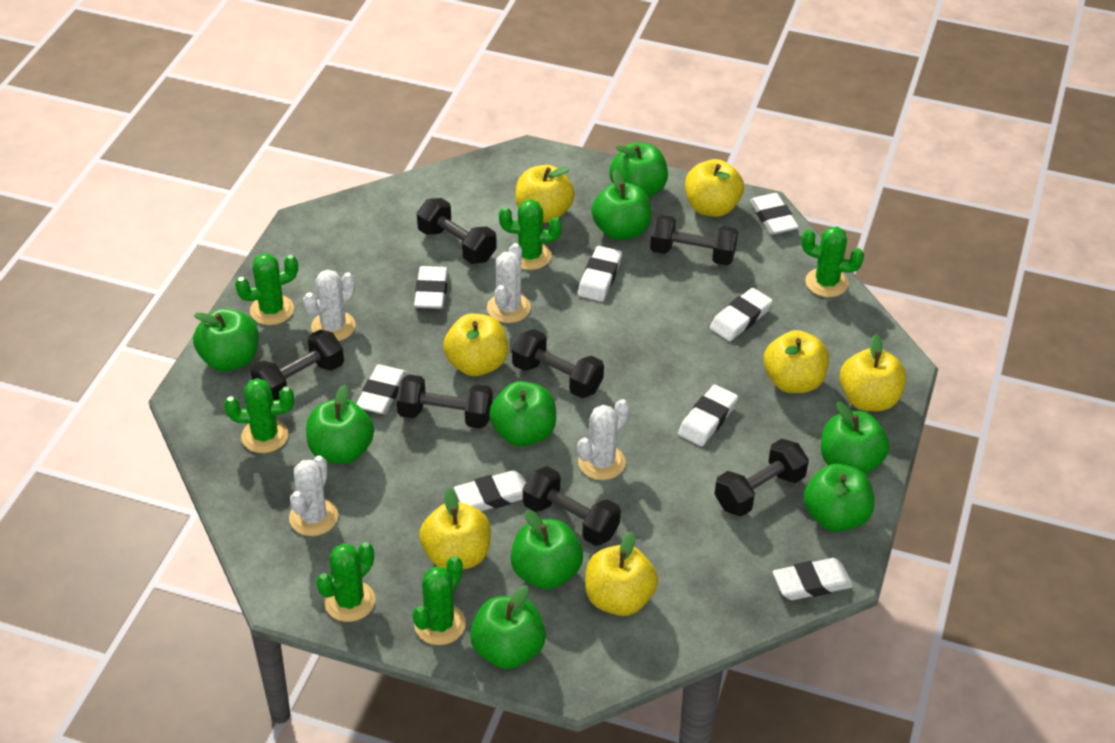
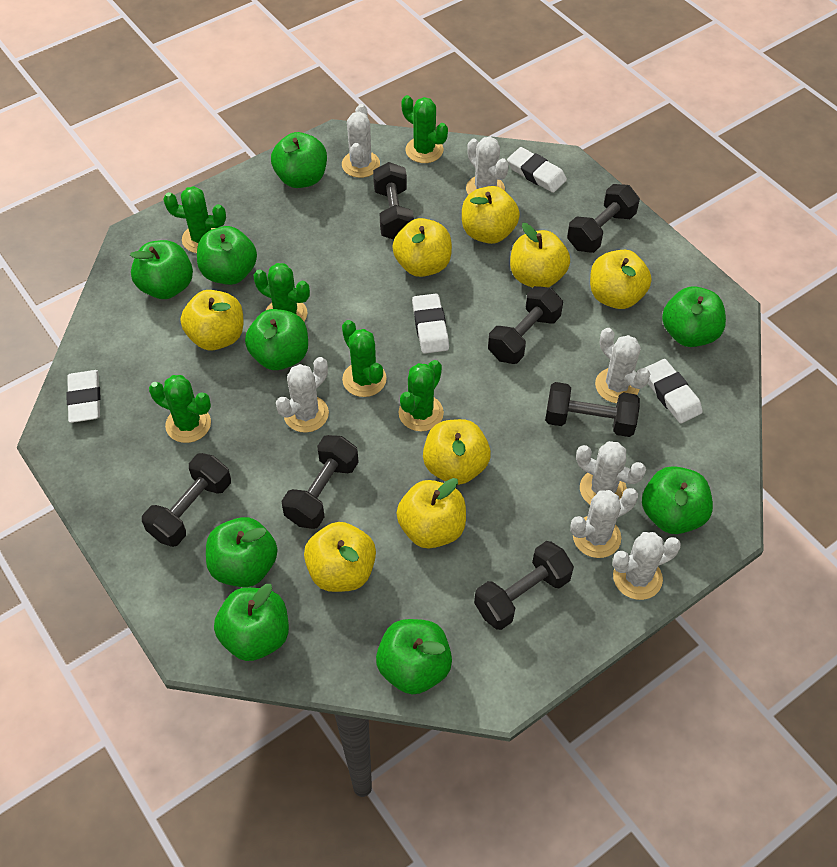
white cactus: [289,456,338,536] [303,270,356,341] [487,243,531,323] [577,399,630,480] = 4 -> [276,357,329,433] [342,104,380,178] [466,137,509,195] [570,488,638,558] [576,441,646,505] [595,328,650,403] [612,532,681,600] = 7
white eraser: [356,365,407,414] [414,266,448,309] [454,470,526,511] [578,246,622,301] [678,385,738,446] [710,288,773,341] [750,193,799,235] [773,558,853,600] = 8 -> [66,370,101,423] [412,294,449,354] [507,147,567,193] [645,359,703,424] = 4
yellow apple: [419,488,491,570] [443,314,508,376] [515,165,575,223] [585,531,658,616] [685,159,744,217] [764,330,829,393] [839,334,906,411] = 7 -> [181,290,243,350] [304,522,376,592] [392,218,452,277] [396,478,466,548] [423,419,491,485] [462,186,520,244] [510,223,570,288] [590,250,652,309] = 8

